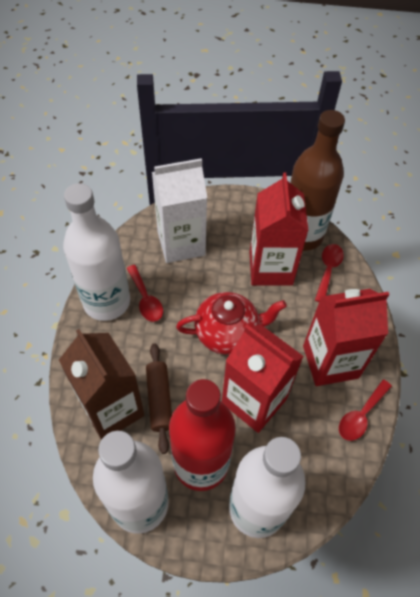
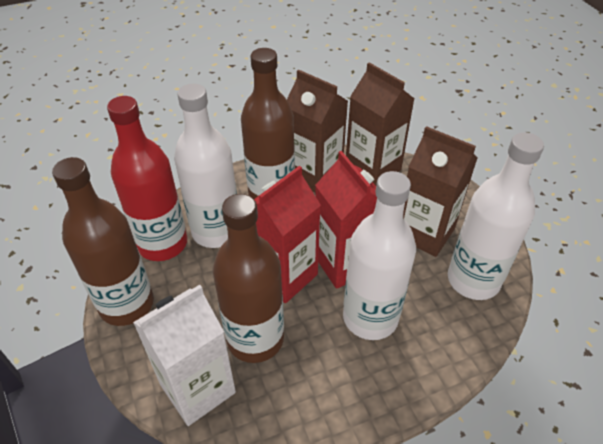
brown bottle: [290,110,345,251] = 1 -> [52,157,154,326] [213,194,284,363] [241,48,295,199] = 3
brown carton: [59,329,145,440] = 1 -> [287,69,348,193] [346,62,414,186] [403,126,477,257] = 3
brown rolling pin: [146,343,172,454] = 1 -> none = 0
red carton: [222,324,304,433] [250,173,309,286] [303,289,389,386] = 3 -> [254,166,321,303] [315,151,377,289] = 2
red spoon: [127,265,163,322] [315,244,344,302] [339,379,392,441] = 3 -> none = 0
red teapot: [176,292,287,355] = 1 -> none = 0

